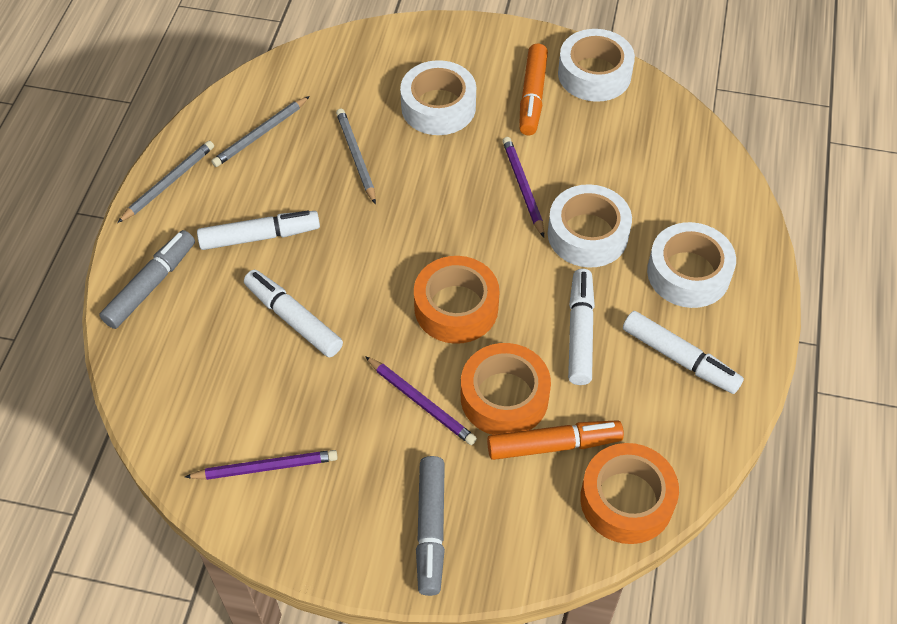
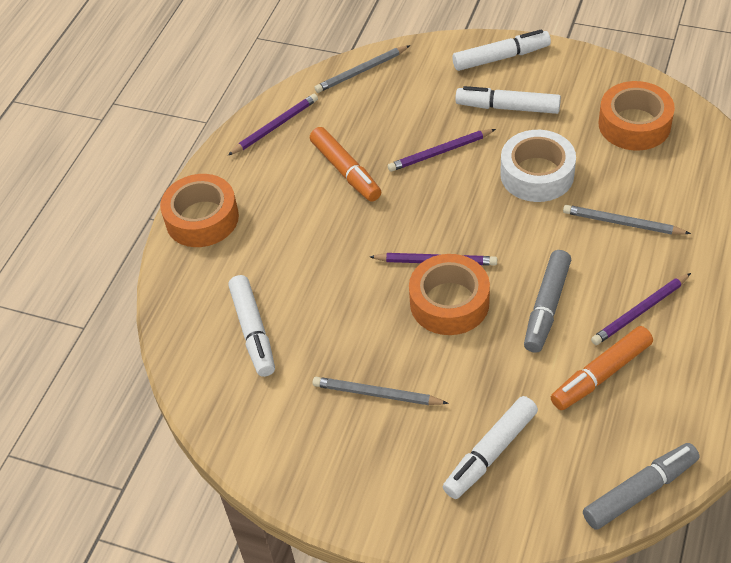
purple pencil: [185,450,338,480] [365,356,477,445] [502,137,544,237] = 3 -> [228,94,318,155] [370,253,497,266] [388,129,496,172] [591,273,691,345] = 4
white tape: [400,60,476,135] [548,184,632,268] [558,29,635,102] [647,222,736,308] = 4 -> [500,130,576,202] = 1

